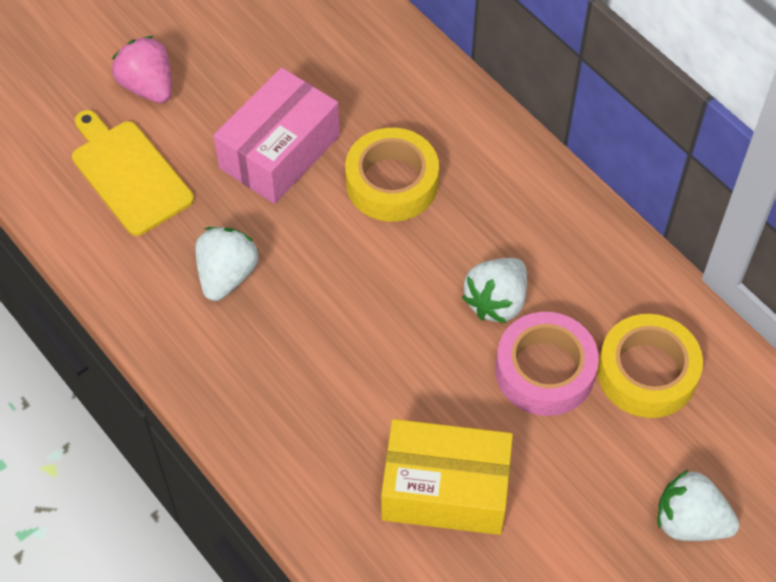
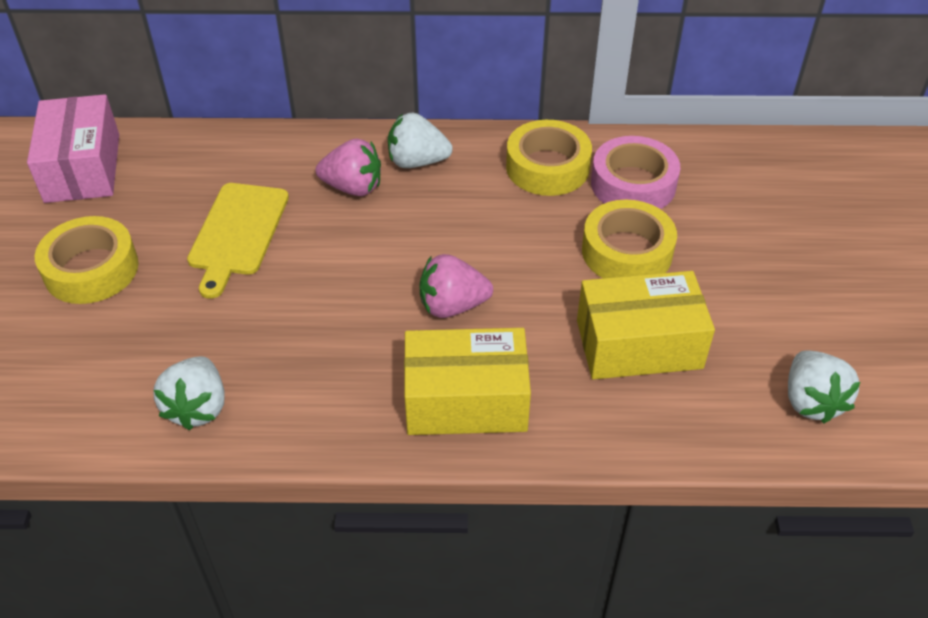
pink strawberry: [112,36,172,103] = 1 -> [316,138,381,196] [420,254,493,318] = 2
yellow box: [381,419,513,535] = 1 -> [404,328,531,435] [577,271,715,379] = 2
yellow tape: [345,128,439,222] [597,314,703,418] = 2 -> [35,216,139,304] [506,120,592,196] [582,199,677,278] = 3

